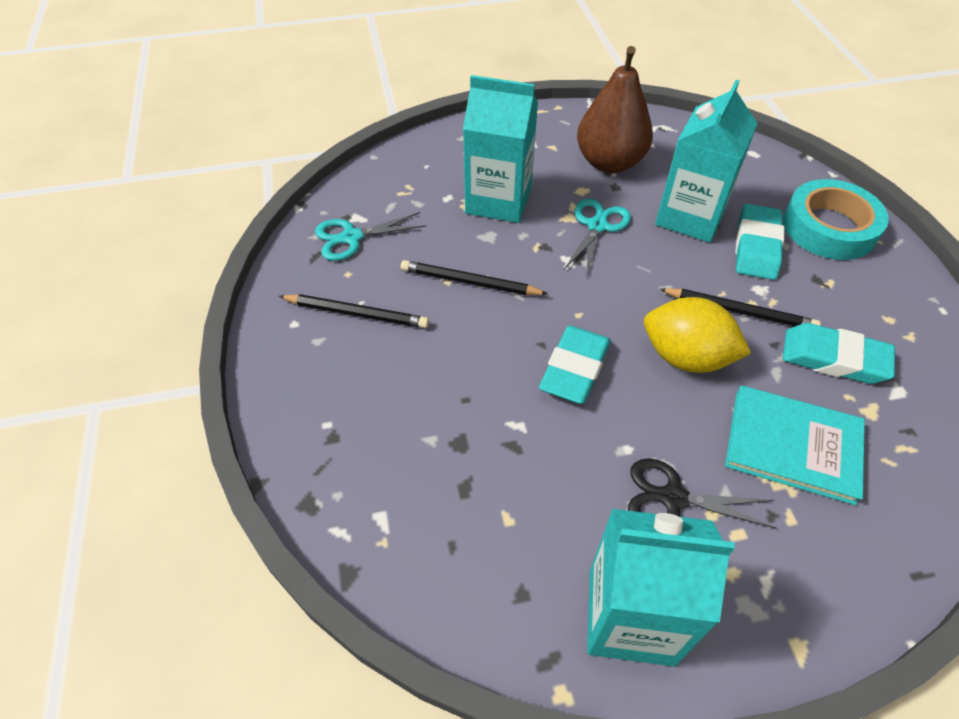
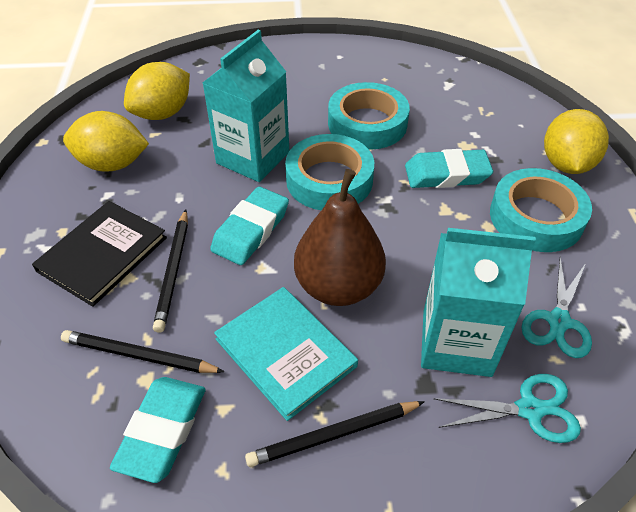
black book: none = 0 -> [32,201,167,307] = 1
black scissors: [628,458,777,529] = 1 -> none = 0
turquoise carton: [463,75,538,223] [587,509,735,666] [655,80,758,243] = 3 -> [203,30,289,182] [421,228,536,377] = 2
turquoise tape: [783,179,889,260] = 1 -> [285,134,374,210] [328,82,410,150] [490,168,592,252] = 3
yellow lemon: [644,297,751,373] = 1 -> [63,111,149,172] [124,62,190,120] [544,109,609,174] = 3

